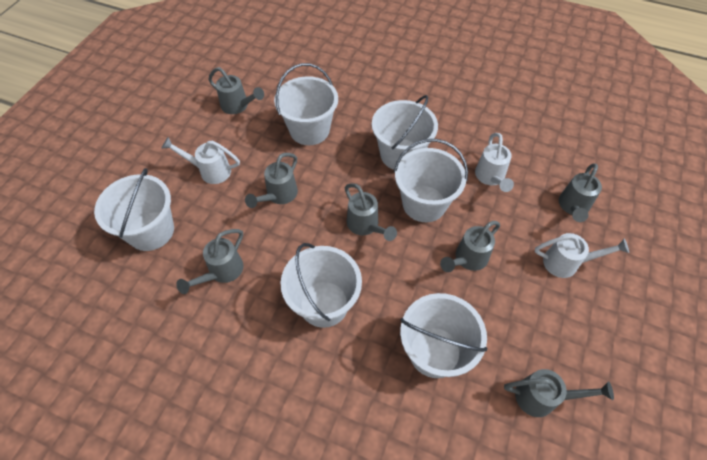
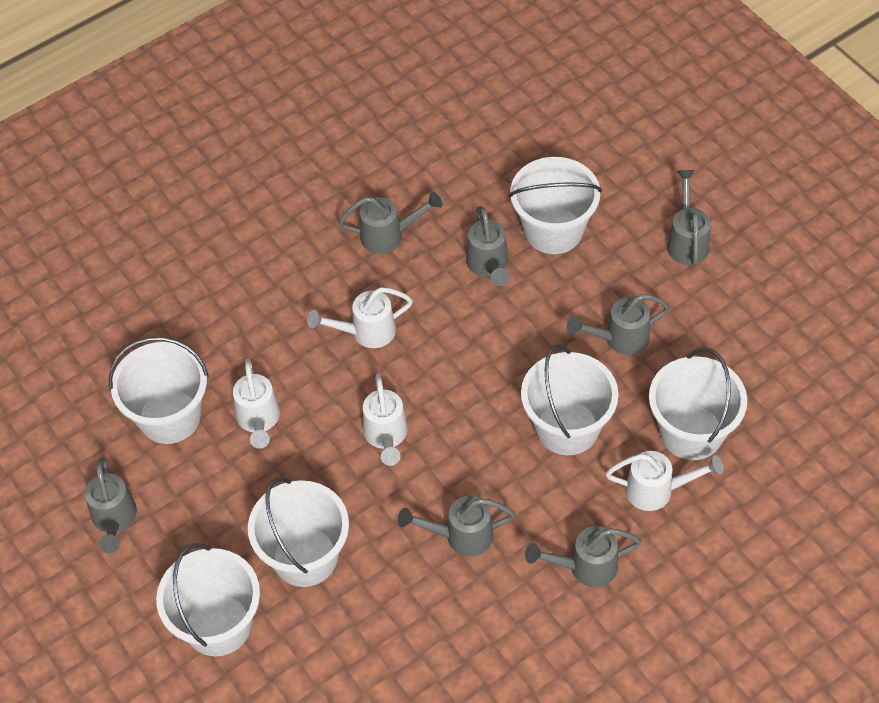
white watering can: [162,137,240,184] [475,133,514,192] [535,233,629,278] = 3 -> [233,359,280,449] [307,287,413,348] [363,374,408,466] [605,451,724,511] = 4

